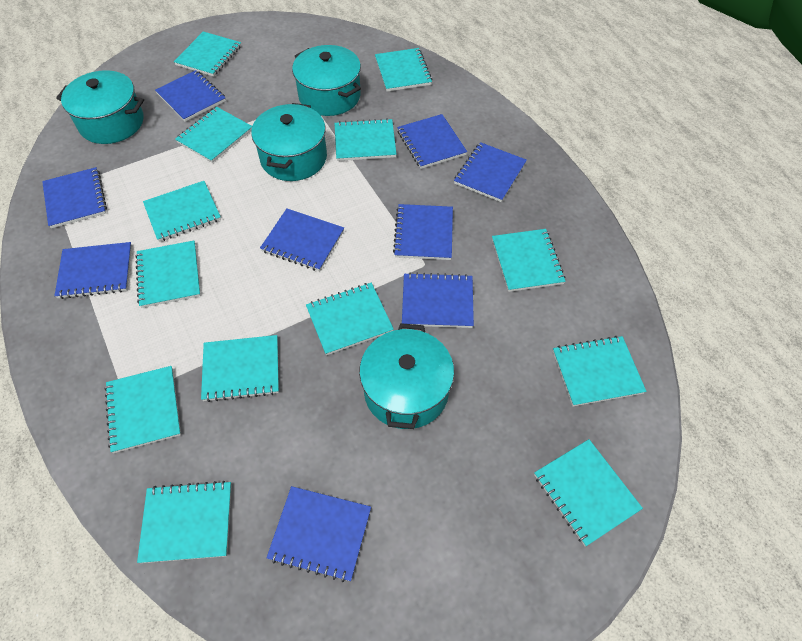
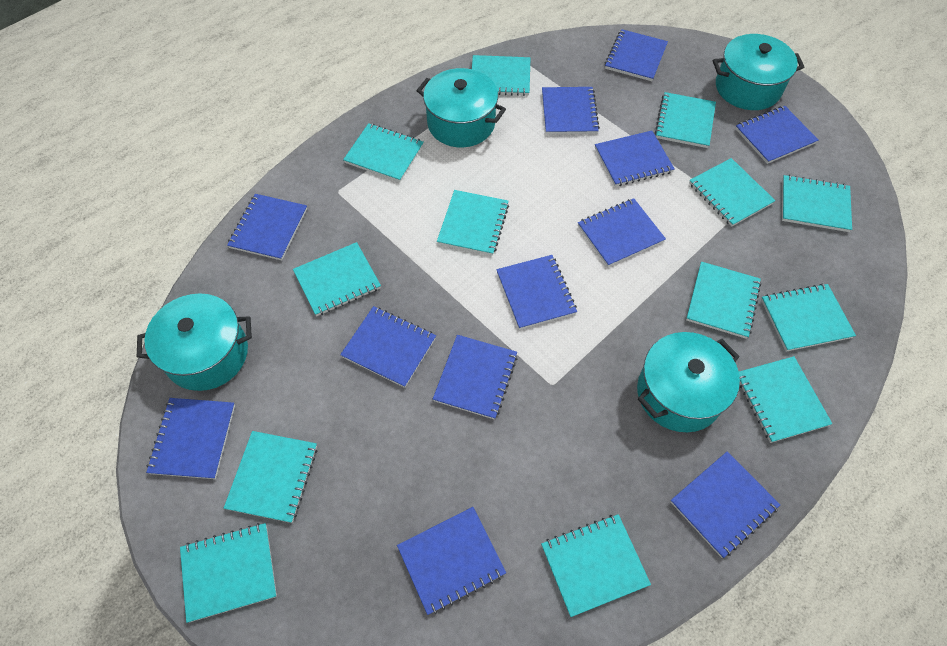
blue notebook: [42,167,107,228] [54,242,132,299] [155,70,226,122] [260,209,344,271] [266,486,371,582] [393,204,453,260] [397,114,467,169] [402,272,474,328] [454,142,527,202] = 9 -> [146,398,235,479] [227,194,307,261] [340,306,436,388] [397,507,506,615] [433,335,517,420] [496,255,577,330] [542,87,600,134] [578,198,666,267] [595,131,675,186] [605,29,668,81] [670,451,780,558] [735,106,819,164] = 12

